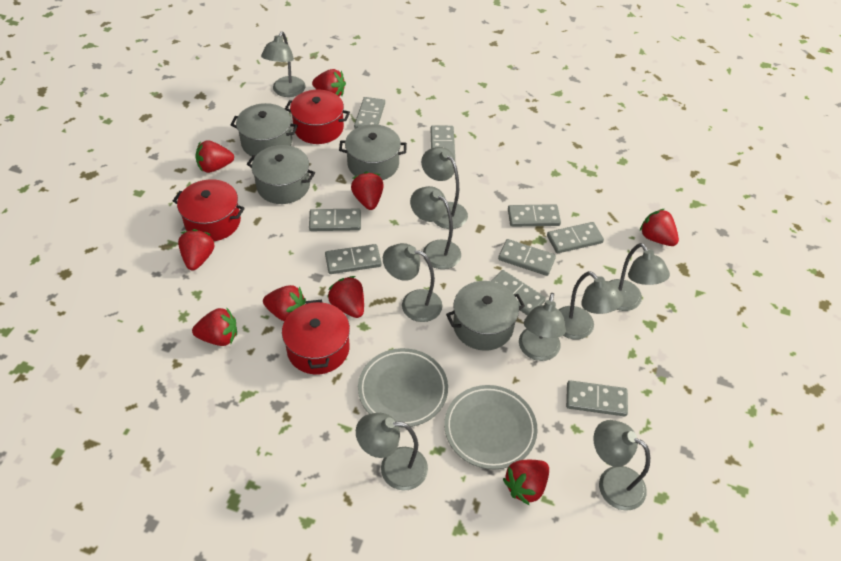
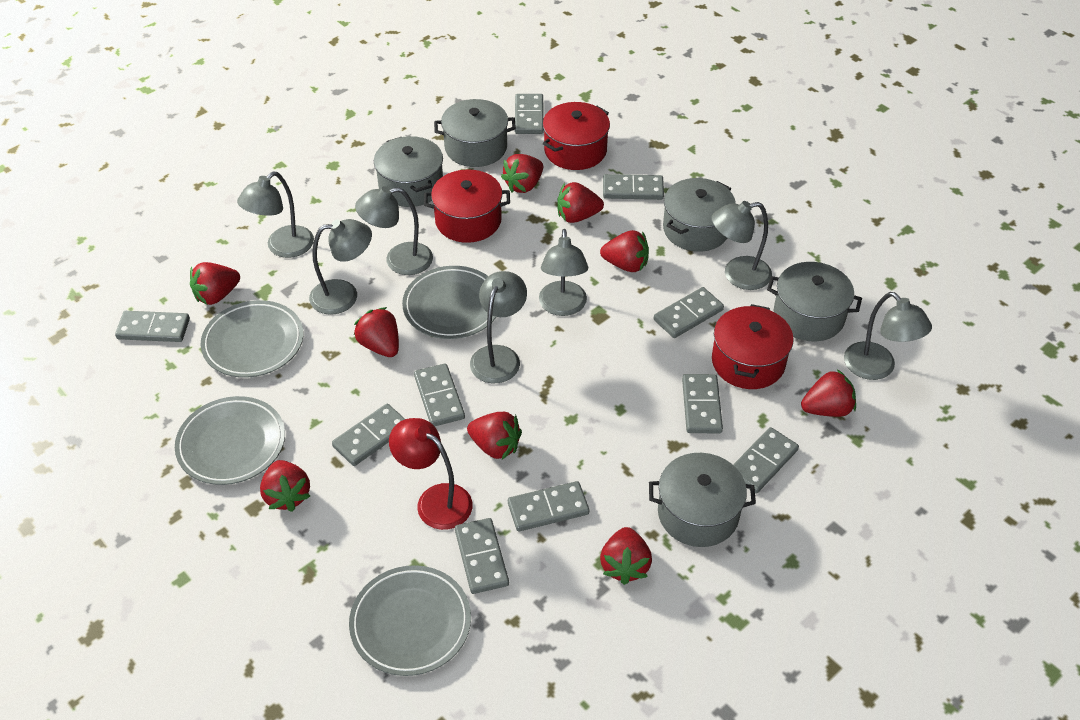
grey domino: [309,209,361,231] [325,244,382,274] [354,97,385,129] [431,125,455,157] [491,270,546,316] [498,239,556,276] [508,204,561,227] [547,222,604,253] [566,380,628,416] = 9 -> [115,311,190,342] [332,404,405,466] [414,363,465,426] [455,518,509,594] [508,481,589,532] [515,94,544,134] [603,174,664,200] [654,287,724,338] [682,374,723,433] [733,427,799,493] = 10
grey lamp: [261,31,305,97] [356,413,428,491] [383,243,442,322] [410,186,461,269] [421,147,468,229] [519,293,566,361] [559,271,624,339] [593,420,650,511] [609,243,670,311] = 9 -> [237,172,314,258] [309,219,372,315] [355,186,433,275] [470,271,527,384] [539,229,588,316] [712,201,772,290] [844,292,932,380] = 7
grey plate: [358,348,448,428] [444,385,537,470] = 2 -> [175,396,285,485] [201,300,303,378] [349,565,471,676] [402,266,496,339] = 4
grey pot: [231,103,298,157] [247,145,315,204] [339,124,407,180] [446,281,525,351] = 4 -> [374,136,443,207] [434,99,516,167] [649,453,756,547] [663,178,736,252] [767,262,862,341] = 5
red lamp: none = 0 -> [389,418,473,530] = 1

